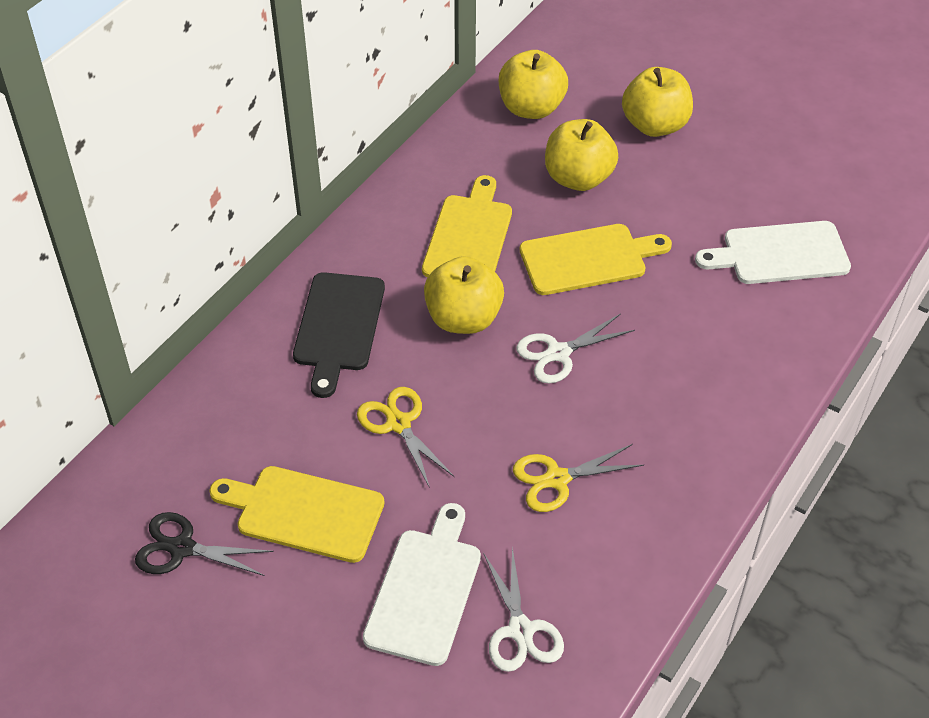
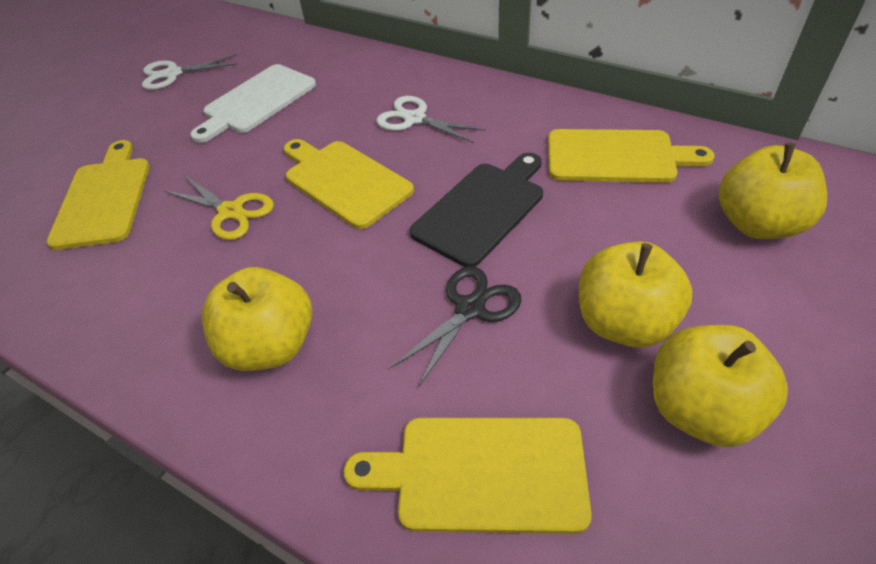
white cutting board: [363,503,481,666] [695,221,851,284] = 2 -> [190,64,316,143] = 1
yellow cutting board: [209,466,384,563] [422,175,512,277] [520,224,672,295] = 3 -> [46,140,150,250] [284,139,414,229] [344,418,592,534] [548,129,715,183] = 4
yellow scissors: [357,387,455,488] [513,444,644,512] = 2 -> [165,175,274,240] = 1

